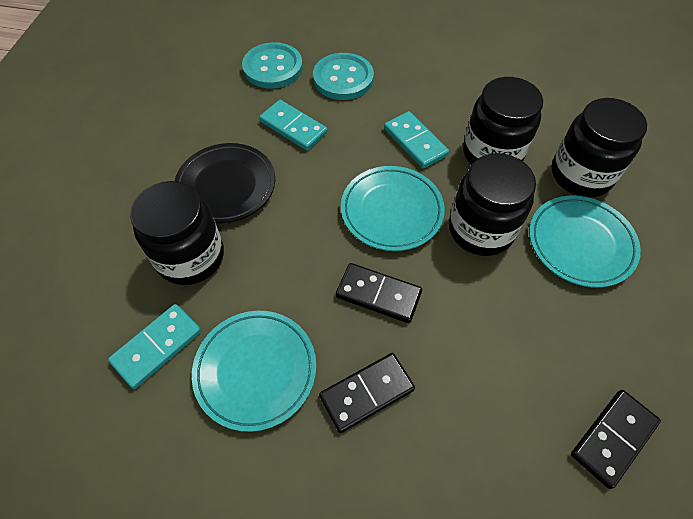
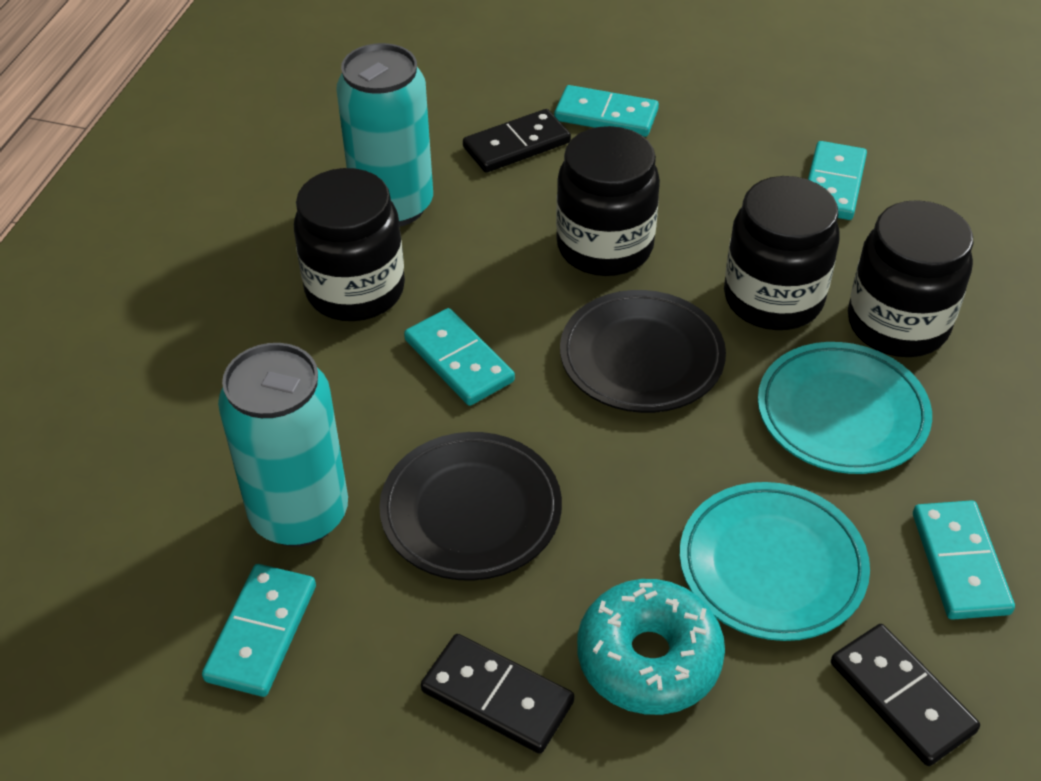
black plate: [175,143,275,223] = 1 -> [379,432,562,581] [560,290,726,413] = 2
turquoise button: [242,42,303,89] [313,53,374,100] = 2 -> none = 0
turquoise can: none = 0 -> [218,343,348,547] [336,43,433,226] = 2
turquoise domino: [108,304,201,389] [259,100,328,151] [384,111,449,169] = 3 -> [202,564,316,697] [404,308,515,406] [554,85,659,137] [808,141,867,220] [913,500,1015,620] = 5
turquoise donut: none = 0 -> [577,579,725,715] = 1
turquoise plate: [192,311,316,432] [341,166,445,251] [529,196,641,288] = 3 -> [680,482,870,641] [758,342,932,474] = 2

